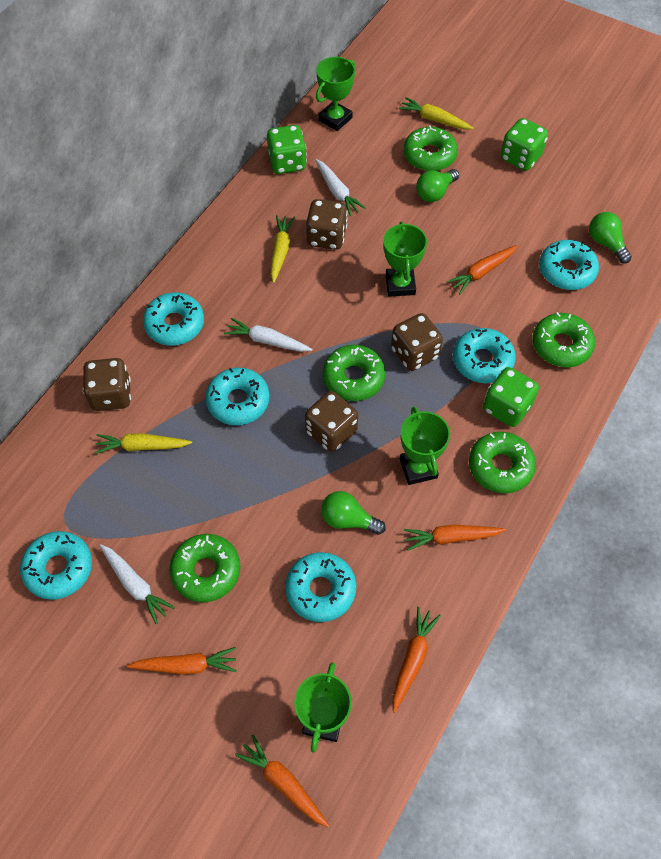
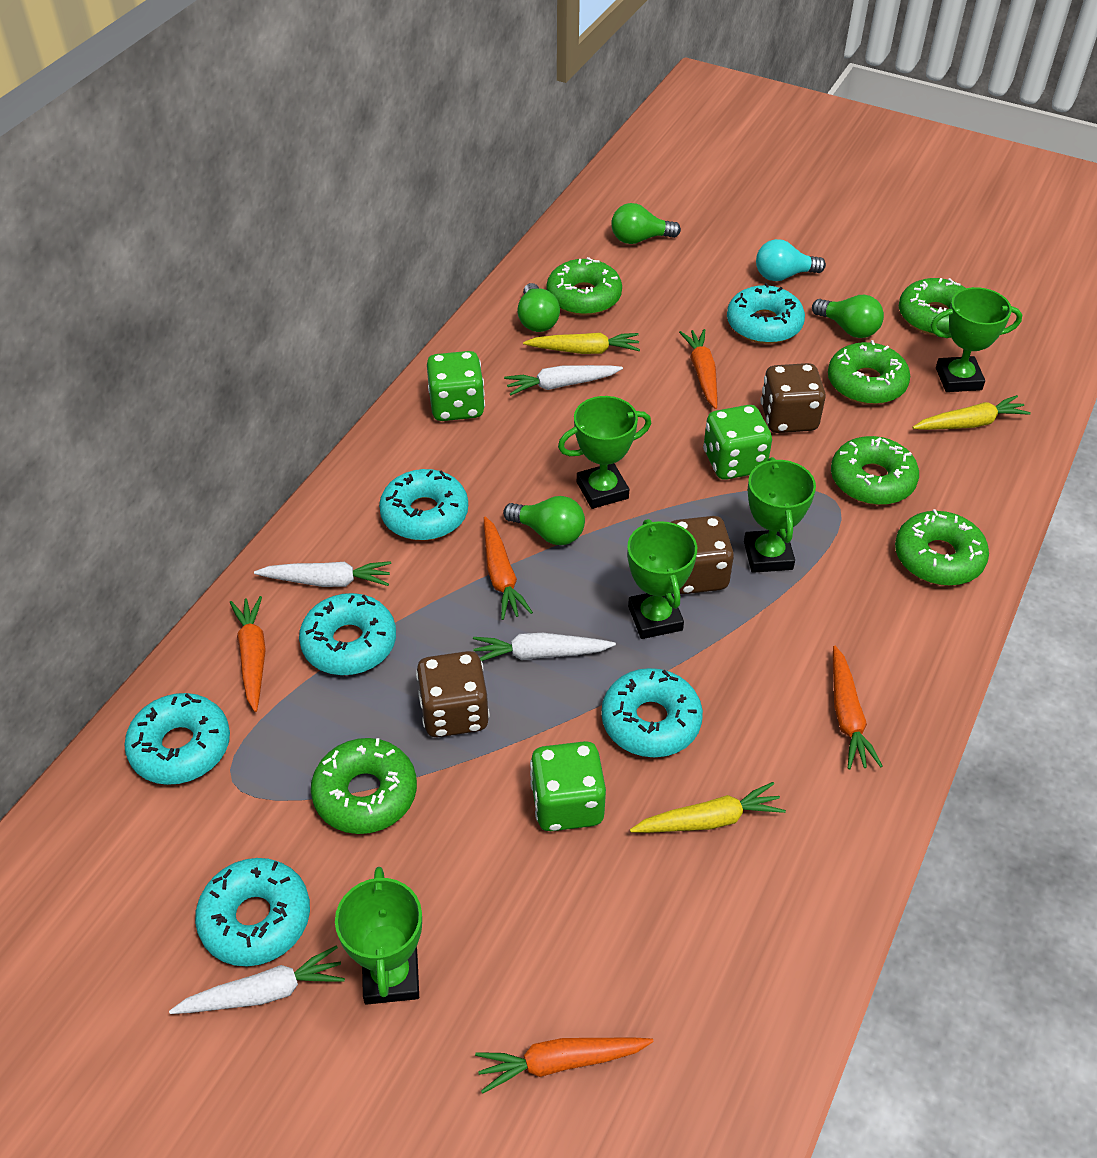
brown dice: [83,358,131,411] [305,391,358,452] [306,199,348,250] [391,313,443,371] = 4 -> [416,651,490,737] [670,516,734,594] [761,363,826,433] = 3
green donut: [169,534,241,602] [323,345,386,401] [403,125,458,171] [469,432,536,493] [533,312,595,367] = 5 -> [311,738,417,834] [546,257,622,315] [828,340,910,405] [831,436,919,505] [895,509,989,586] [899,278,966,335] = 6
green light bulb: [321,491,386,535] [416,169,459,202] [589,212,632,263] = 3 -> [503,496,585,545] [517,283,560,332] [611,203,681,244] [812,295,884,338] = 4
green trophy: [294,662,352,753] [316,57,355,131] [383,222,427,296] [400,407,450,485] = 4 -> [335,867,422,1005] [558,396,651,509] [627,519,697,639] [744,457,816,573] [931,287,1022,392] = 5
turquoise light bulb: none = 0 -> [756,239,826,281] = 1
white carrot: [100,544,175,624] [224,318,312,352] [315,159,366,216] = 3 -> [169,945,345,1014] [254,561,391,587] [473,633,616,661] [504,365,623,396] = 4

